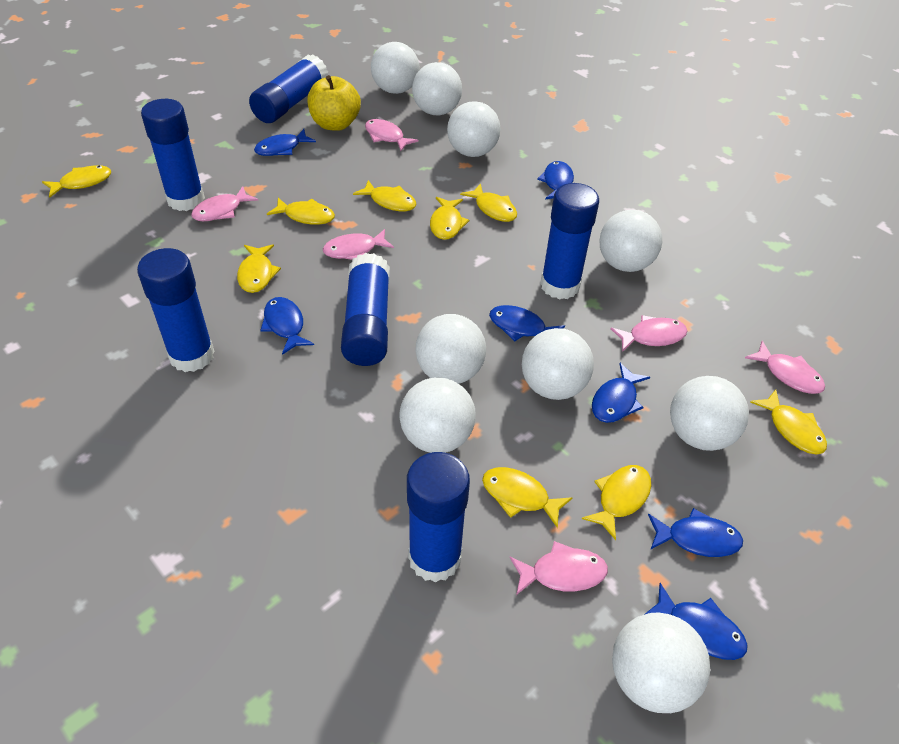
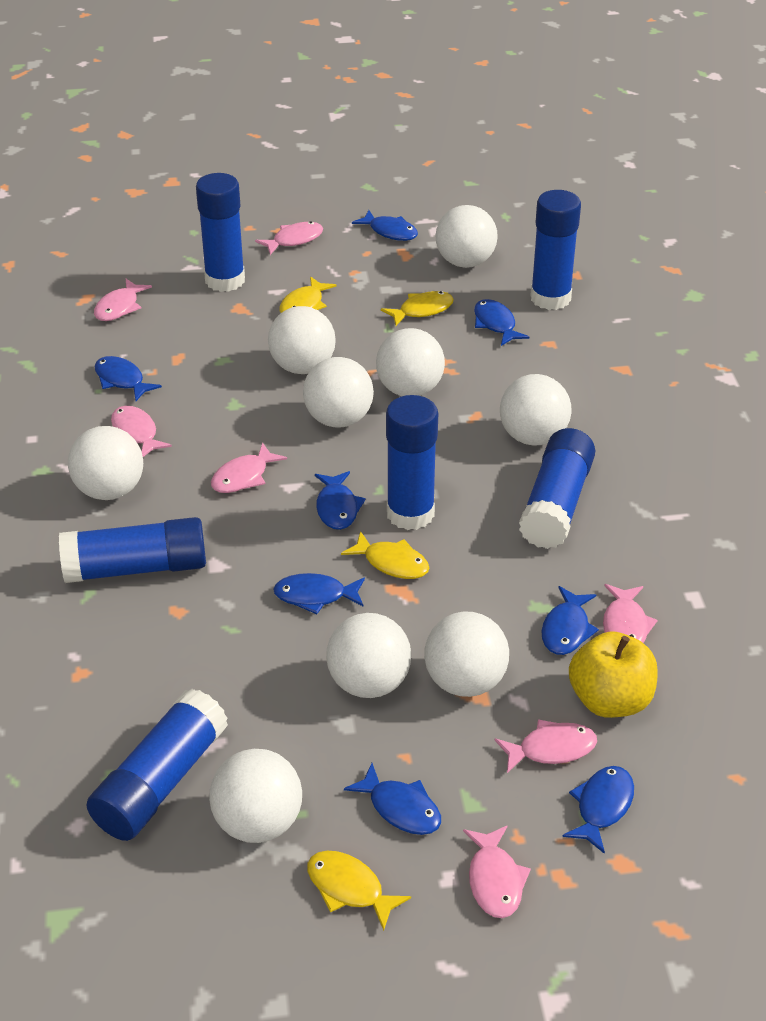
blue fish: [254,129,316,156] [260,297,314,355] [489,305,565,341] [537,161,574,199] [592,363,650,423] [644,583,748,660] [648,508,743,557] = 7 -> [94,356,162,401] [273,573,365,614] [315,471,366,530] [344,763,441,835] [352,210,418,241] [474,299,530,346] [541,586,599,655] [562,766,634,854] = 8
pink fish: [191,186,258,221] [323,229,394,260] [365,119,419,151] [510,541,608,595] [611,315,688,352] [745,341,825,394] = 6 -> [94,279,152,321] [111,406,172,457] [211,442,287,493] [255,221,323,255] [463,826,531,918] [494,719,597,773] [603,584,658,643] = 7
yellow fish: [42,165,111,198] [237,244,281,293] [267,198,335,225] [353,180,417,211] [430,197,469,240] [460,183,517,222] [482,467,573,528] [582,465,651,540] [750,389,827,454] = 9 -> [280,276,337,313] [307,851,411,931] [341,531,429,579] [381,291,454,326] = 4

